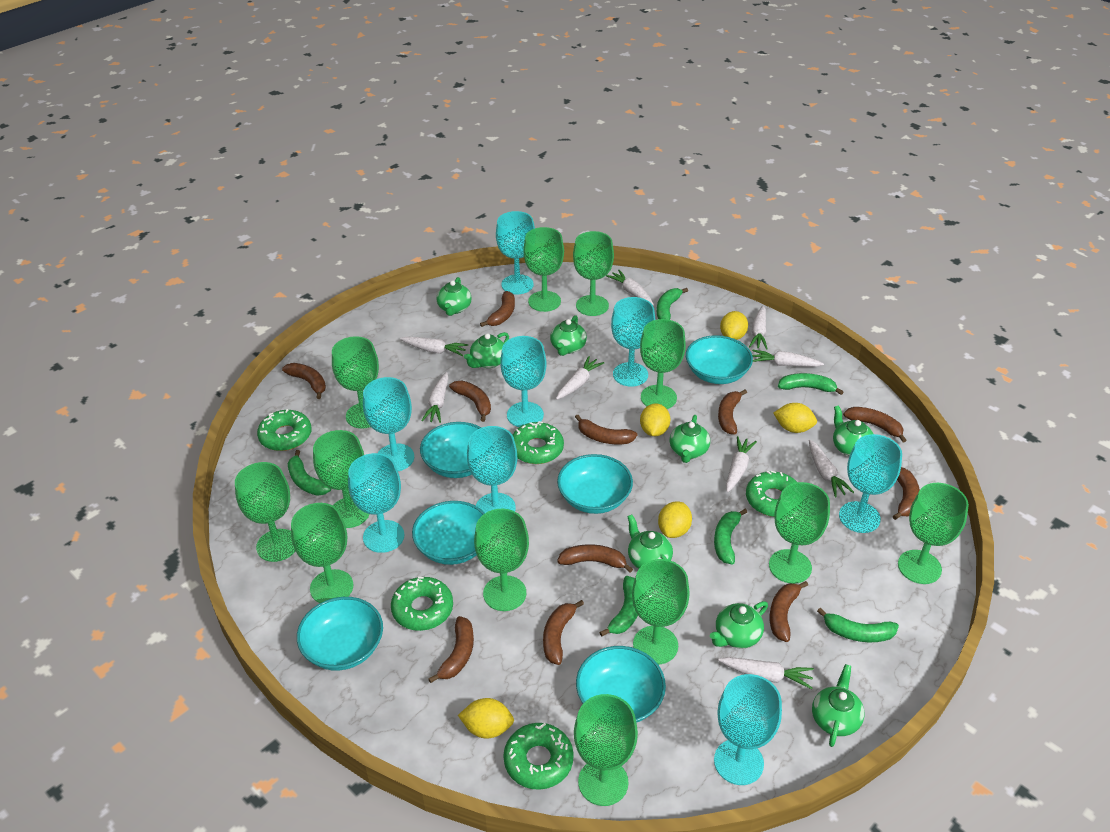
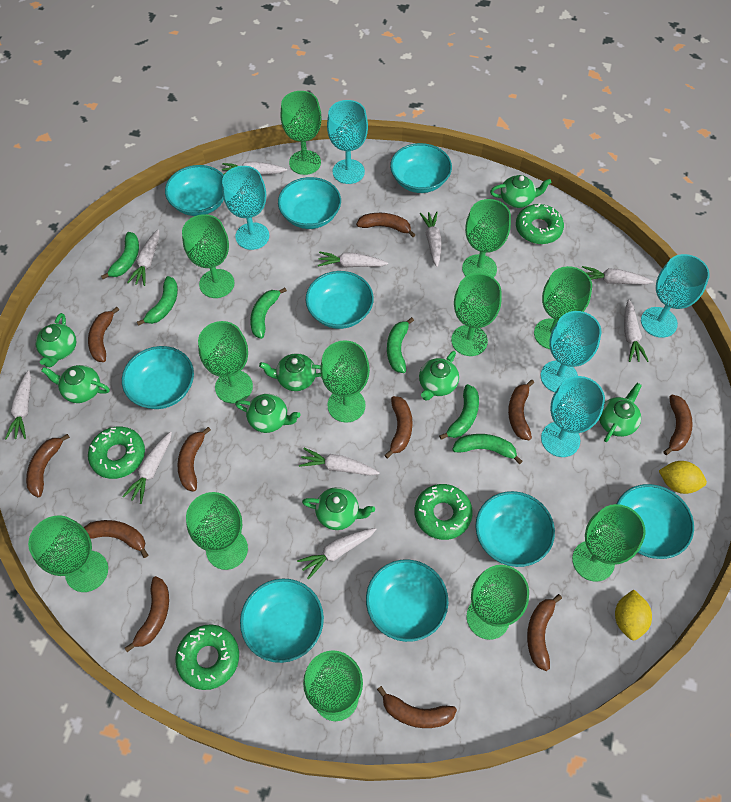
green donut: [257,409,311,451] [391,577,453,631] [503,723,574,790] [513,421,564,464] [746,471,797,517] = 5 -> [88,427,145,479] [175,624,239,690] [415,484,473,540] [516,203,564,244] = 4
turquoise bowl: [297,597,383,671] [412,501,485,565] [420,422,481,478] [557,454,633,514] [576,646,666,723] [686,335,753,384] = 6 -> [122,346,194,409] [165,165,224,216] [240,579,324,663] [278,177,341,229] [306,271,374,329] [366,560,448,642] [390,143,452,193] [475,491,555,567] [617,484,694,559] = 9
turquoise goblet: [348,453,404,553] [363,377,414,471] [467,426,517,513] [496,211,535,294] [500,336,547,427] [611,297,655,387] [714,674,782,785] [839,434,902,533] = 8 -> [222,166,269,250] [327,100,368,184] [541,311,602,392] [541,376,605,457] [641,254,710,338] = 5
white carrot: [400,336,468,356] [421,372,449,423] [556,356,604,400] [606,270,654,305] [718,657,814,689] [726,436,757,493] [749,306,768,350] [752,350,824,367] [809,440,854,497] = 9 -> [5,370,31,439] [122,432,172,504] [127,229,159,286] [222,162,287,175] [297,528,377,579] [299,448,380,476] [318,251,388,267] [420,212,442,267] [582,266,654,285] [624,299,648,362] = 10
yellow lemon: [458,698,514,738] [640,403,670,436] [658,501,692,538] [720,311,748,340] [773,403,817,433] = 5 -> [615,589,652,640] [659,461,707,494] = 2

